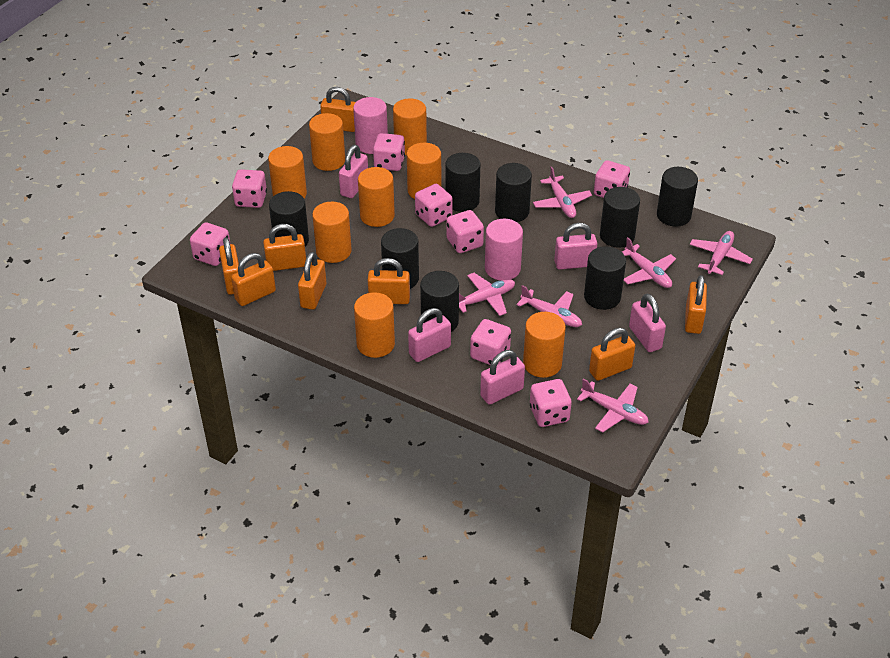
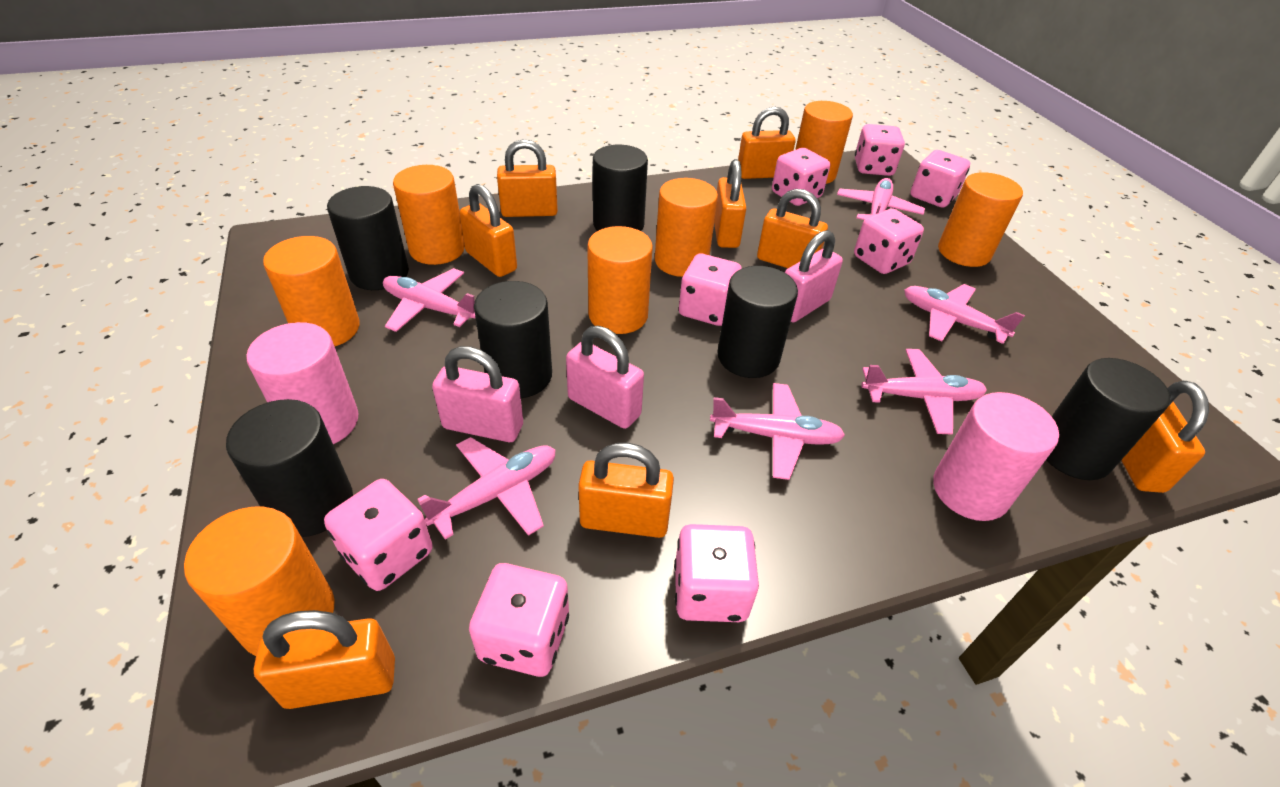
black cylinder: [269,191,309,247] [381,228,419,289] [420,271,459,332] [445,153,480,212] [495,163,532,222] [584,246,626,310] [600,187,640,248] [657,167,698,227] = 8 -> [226,399,353,537] [327,186,409,290] [474,281,552,398] [593,145,648,231] [717,266,798,378] [1046,358,1170,480] = 6
orange cylinder: [268,146,307,198] [309,113,345,171] [312,202,352,263] [354,293,395,358] [358,167,395,227] [393,98,427,155] [407,143,441,199] [523,312,566,378] = 8 -> [184,507,335,656] [263,236,360,347] [393,165,465,265] [587,226,653,334] [655,178,718,277] [795,101,853,184] [938,172,1023,267] = 7
pink padlock: [339,145,368,198] [408,308,451,362] [480,350,525,405] [554,223,597,270] [629,294,666,352] = 5 -> [432,346,523,442] [566,326,644,429] [785,230,843,322] = 3

